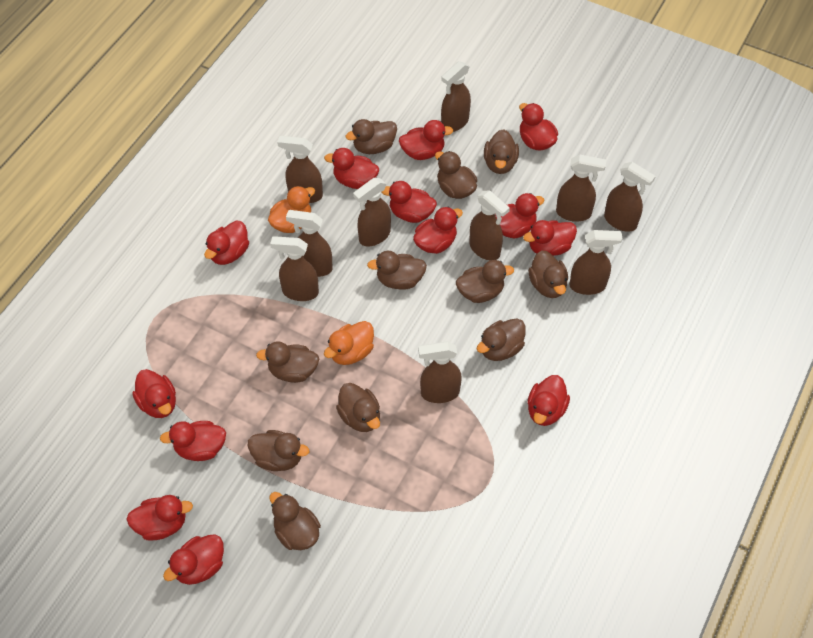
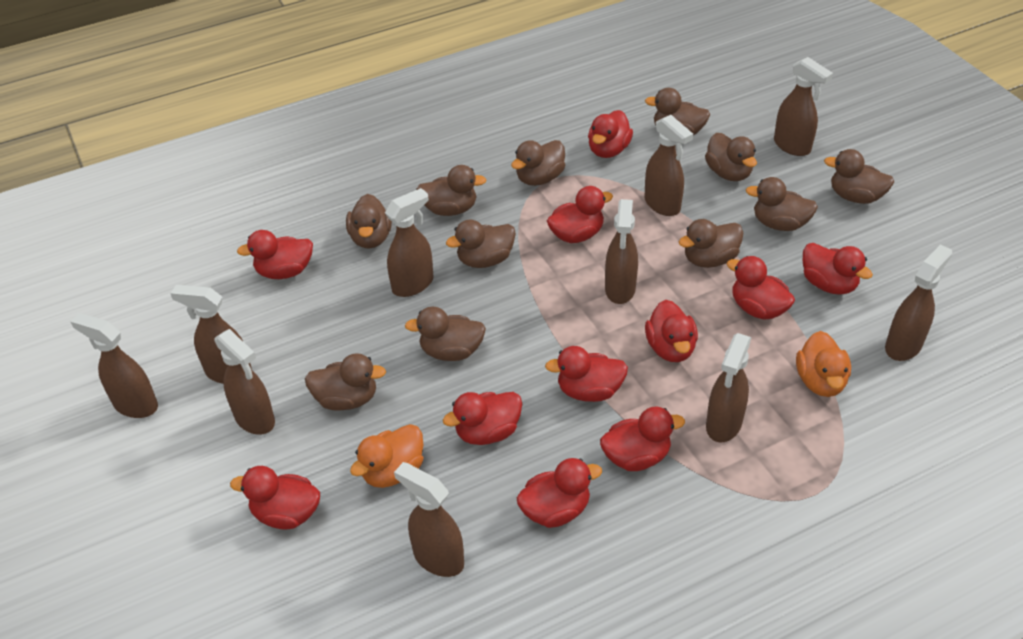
red duck: [126,495,193,541] [132,369,176,418] [160,421,226,461] [163,534,224,585] [204,221,249,265] [324,148,379,189] [382,181,437,223] [399,120,453,160] [413,207,463,254] [495,193,545,238] [519,103,558,151] [523,220,577,256] [527,375,570,426] = 13 -> [230,466,320,530] [237,230,313,279] [443,392,522,445] [517,458,602,528] [545,346,628,402] [547,186,613,243] [588,110,633,158] [600,407,685,471] [645,300,698,362] [727,256,795,320] [803,243,873,295] = 11

